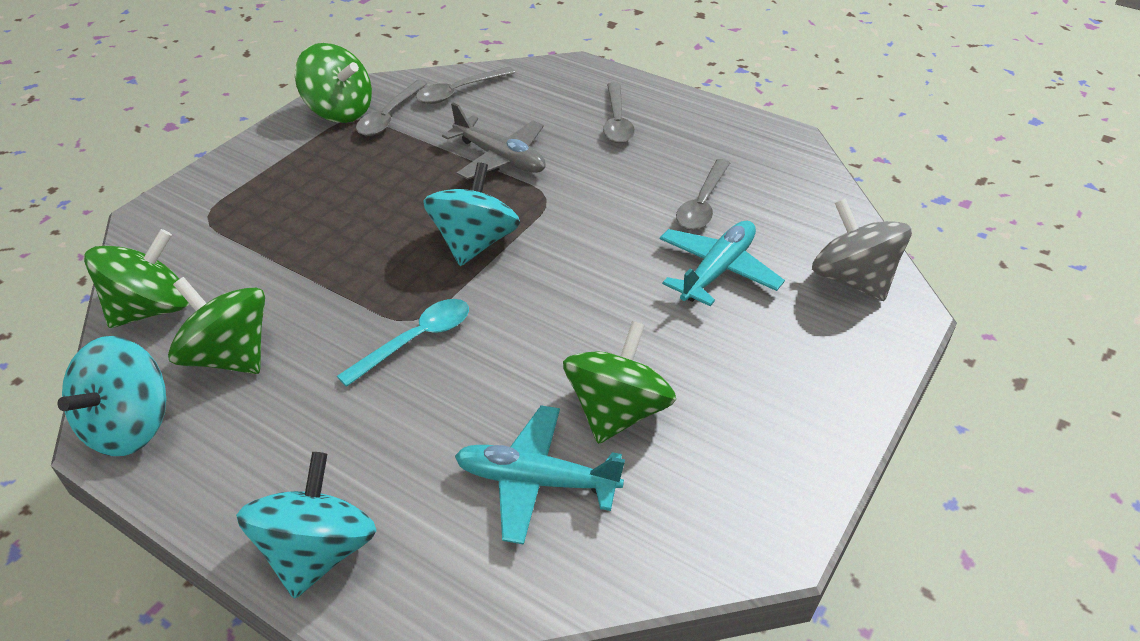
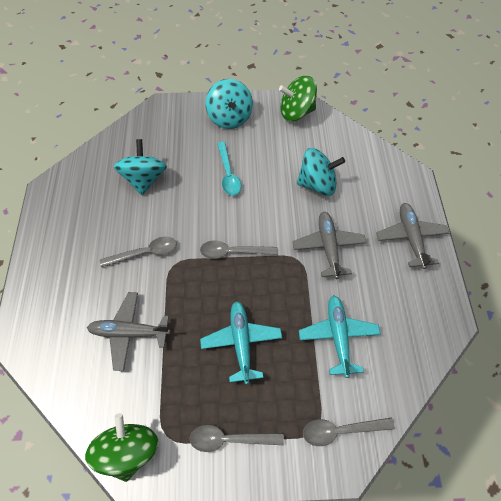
green spinning top: [84,229,189,328] [168,277,265,374] [295,43,372,123] [563,321,676,444] = 4 -> [85,413,158,482] [279,76,317,121] = 2
grey plane: [442,103,546,180] = 1 -> [87,292,170,371] [293,212,367,279] [376,203,449,269] = 3
grey spinning top: [812,198,912,301] = 1 -> none = 0

